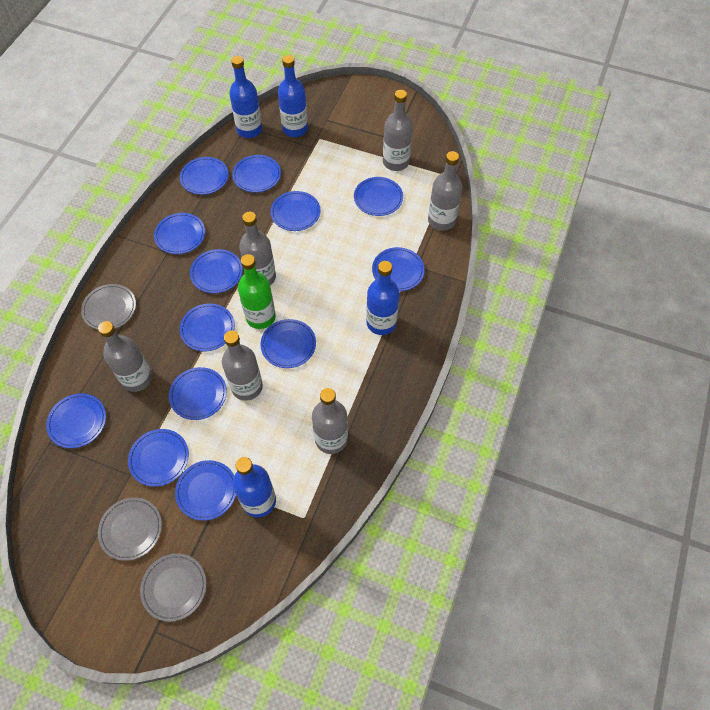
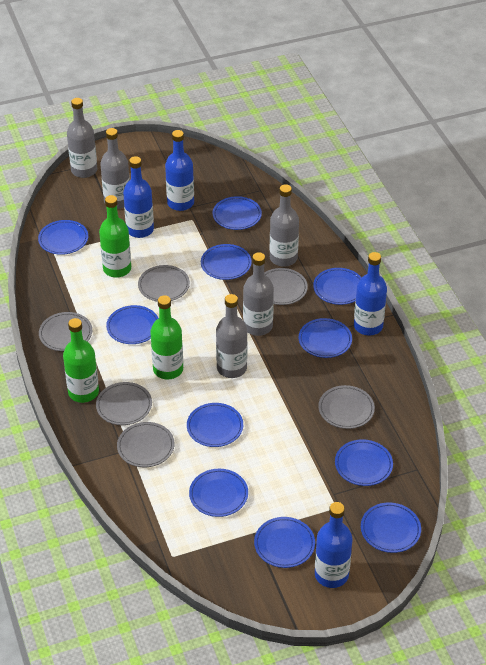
blue plate: [46,393,106,448] [128,429,189,487] [154,213,205,254] [169,367,227,420] [175,460,236,521] [179,303,235,351] [180,157,229,195] [190,249,243,293] [232,155,281,193] [260,319,316,368] [270,191,321,231] [354,177,403,216] [372,247,425,291] = 13 -> [38,220,88,255] [106,305,159,344] [187,403,243,447] [189,469,248,517] [201,244,252,280] [212,196,262,230] [254,517,315,568] [298,318,352,358] [313,268,362,305] [335,439,393,486] [361,502,421,553] = 11
green bottle: [238,254,276,329] = 1 -> [63,318,99,403] [99,195,131,278] [150,295,183,380] = 3
grey bottle: [98,321,153,392] [222,330,263,401] [239,212,276,285] [312,388,348,454] [383,90,413,171] [428,151,462,231] = 6 -> [67,98,97,178] [100,128,130,209] [216,294,247,378] [243,252,274,336] [270,184,299,267] = 5
grey plate: [81,284,136,330] [98,497,162,561] [140,553,206,622] = 3 -> [39,312,92,351] [96,382,152,425] [117,422,174,467] [138,265,190,302] [264,268,308,305] [318,385,375,429] = 6

